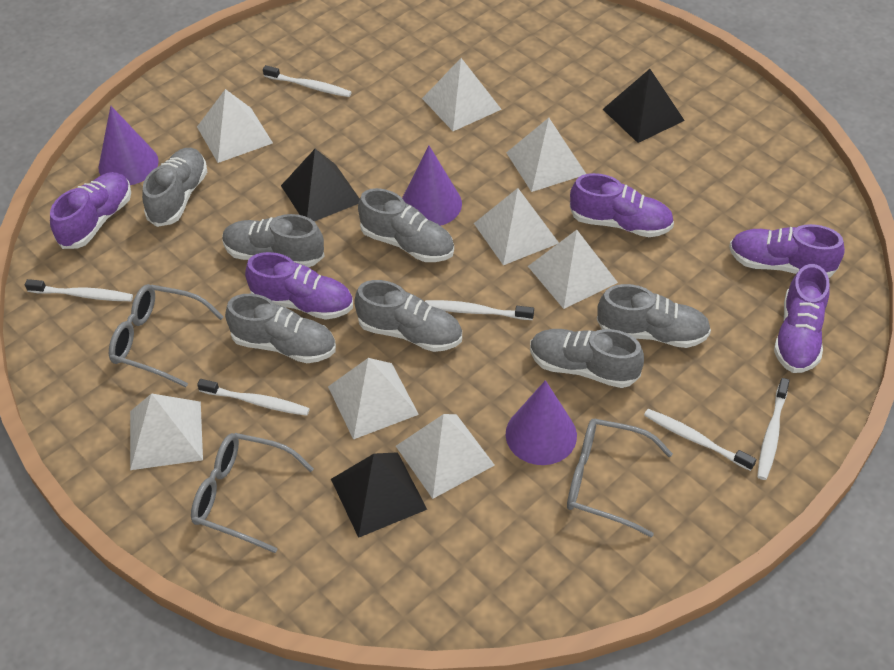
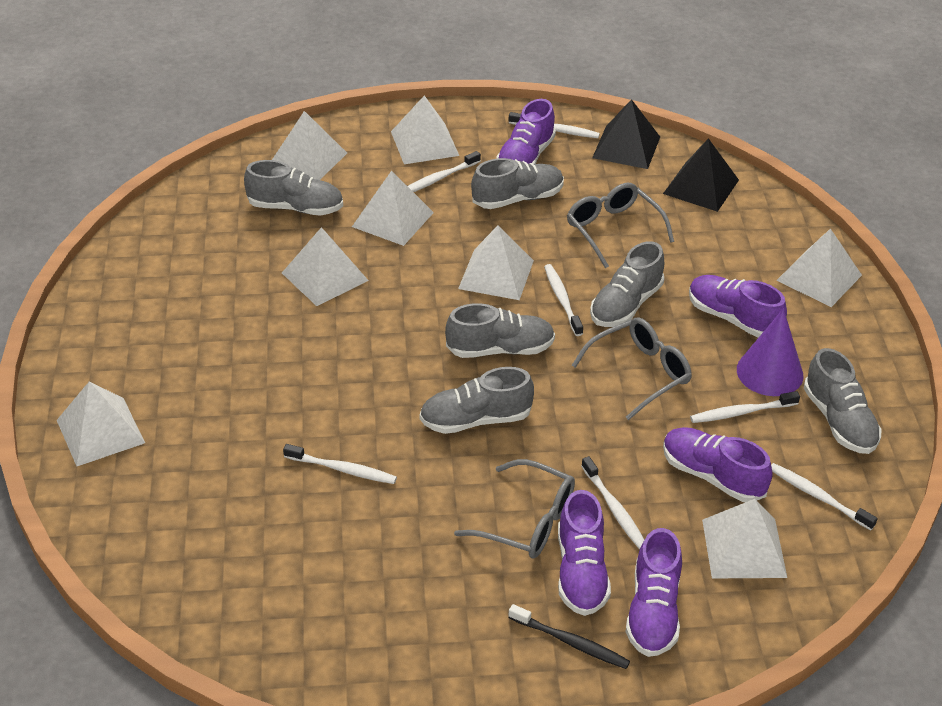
black pyramid: [281,149,360,221] [331,452,427,538] [603,69,685,143] = 3 -> [592,99,660,169] [663,138,739,212] = 2
black toothbrush: none = 0 -> [509,604,630,669] = 1
grey shoe: [142,148,207,227] [222,214,325,267] [225,294,336,363] [354,280,462,352] [358,188,454,262] [530,329,644,388] [597,284,711,348] = 7 -> [244,160,343,216] [419,367,534,434] [445,303,555,358] [471,158,564,209] [590,241,664,327] [804,348,882,454] = 6
purple cone: [98,106,159,185] [402,146,462,226] [506,380,577,465] = 3 -> [737,308,803,396] = 1
white toothbrush: [25,279,133,301] [197,379,310,416] [263,65,352,97] [425,300,534,320] [644,409,756,471] [757,378,790,480] = 6 -> [283,444,397,484] [408,151,481,192] [509,112,600,138] [544,264,583,336] [581,456,644,550] [690,391,800,423] [771,463,878,530] = 7

